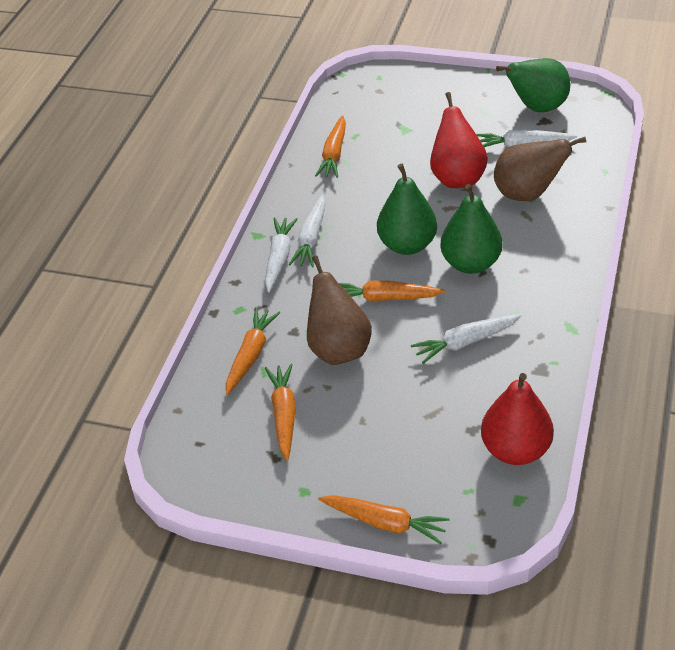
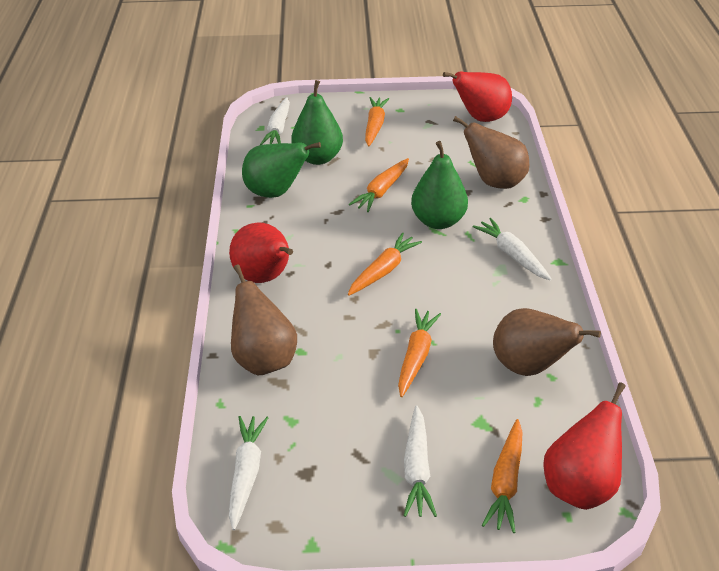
brown pear: [307,255,372,365] [494,137,586,201] = 2 -> [231,264,297,375] [453,116,529,189] [493,308,601,376] = 3
red pear: [430,92,488,188] [481,373,554,465] = 2 -> [229,223,293,283] [443,71,512,122] [543,382,626,510] = 3

